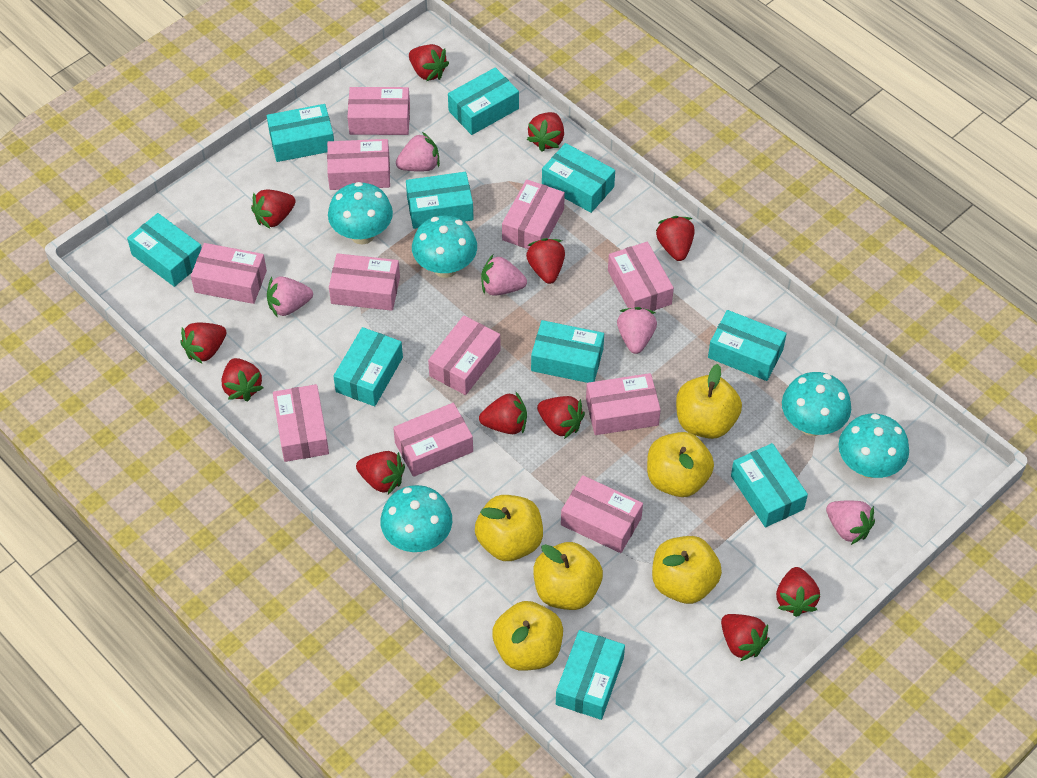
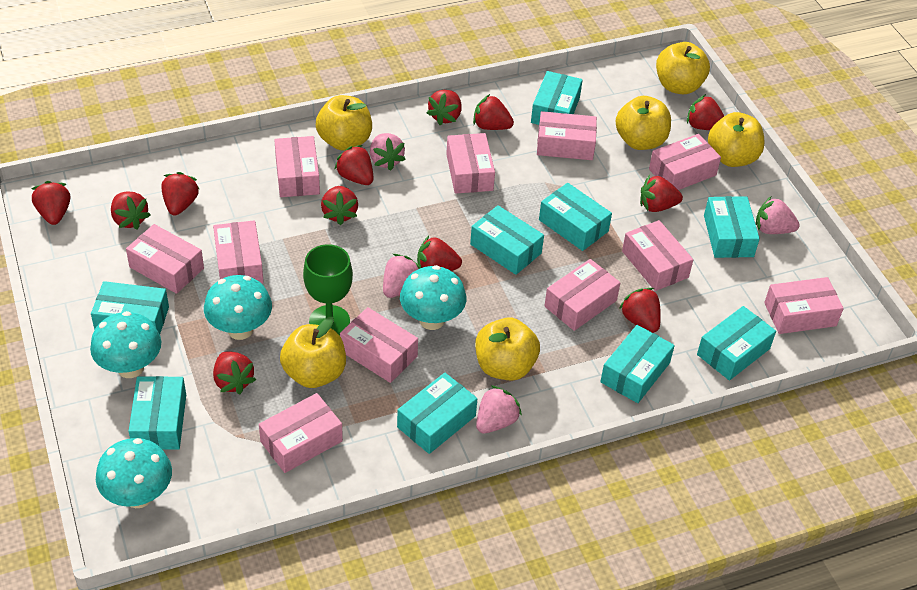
green goblet: none = 0 -> [303,244,353,335] = 1
pink strawberry: [267,276,313,316] [396,132,440,172] [481,255,527,296] [617,307,657,354] [826,501,875,545] = 5 -> [370,133,406,171] [383,254,421,298] [476,385,522,433] [756,197,800,234] = 4
turquoise box: [127,213,202,287] [267,104,334,162] [333,327,403,406] [406,172,474,229] [448,67,519,135] [531,320,604,383] [542,143,615,213] [556,630,625,720] [708,310,787,381] [731,443,808,527] = 10 -> [91,281,169,334] [128,376,186,450] [397,373,477,454] [470,205,544,275] [531,71,583,125] [539,183,612,251] [600,325,675,403] [697,306,776,380] [704,196,760,258] = 9
turquoise mushroom: [328,182,393,245] [380,485,452,552] [412,216,477,278] [782,372,851,436] [839,414,909,478] = 5 -> [90,311,161,378] [96,438,172,508] [204,275,272,340] [400,265,466,330] = 4

